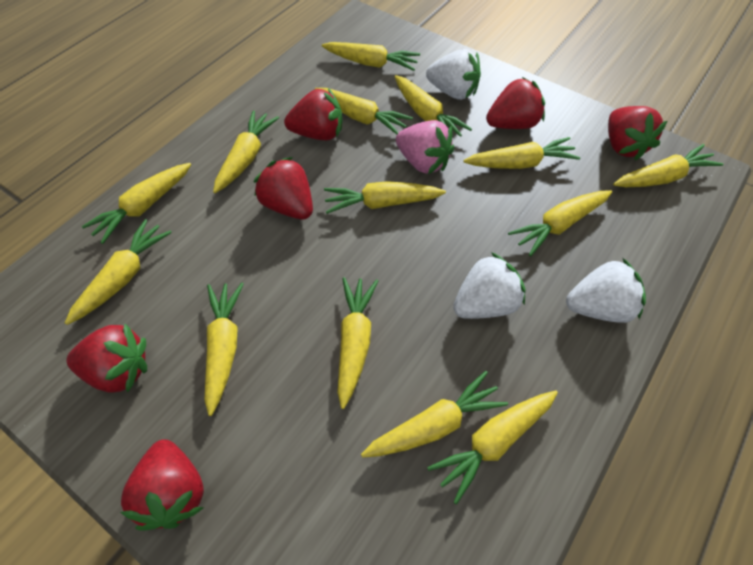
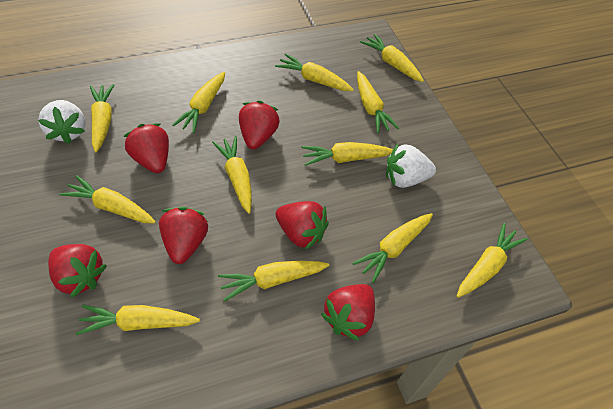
pink strawberry: [396,120,454,174] = 1 -> none = 0
white strawberry: [426,49,481,100] [453,252,525,319] [566,258,646,323] = 3 -> [38,100,85,144] [386,144,436,188] = 2
yellow carrot: [65,219,172,325] [82,163,191,244] [204,283,244,416] [213,110,279,193] [315,88,413,135] [322,42,420,71] [324,181,446,214] [337,277,378,409] [361,371,508,458] [395,75,472,137] [427,390,558,504] [464,137,580,169] [508,190,612,257] [613,144,723,187] = 14 -> [60,175,156,223] [76,305,200,335] [90,84,114,152] [172,72,225,133] [212,136,252,214] [218,261,329,302] [275,54,354,91] [302,142,393,166] [353,213,433,283] [357,71,399,134] [360,34,424,82] [457,223,527,298] = 12

